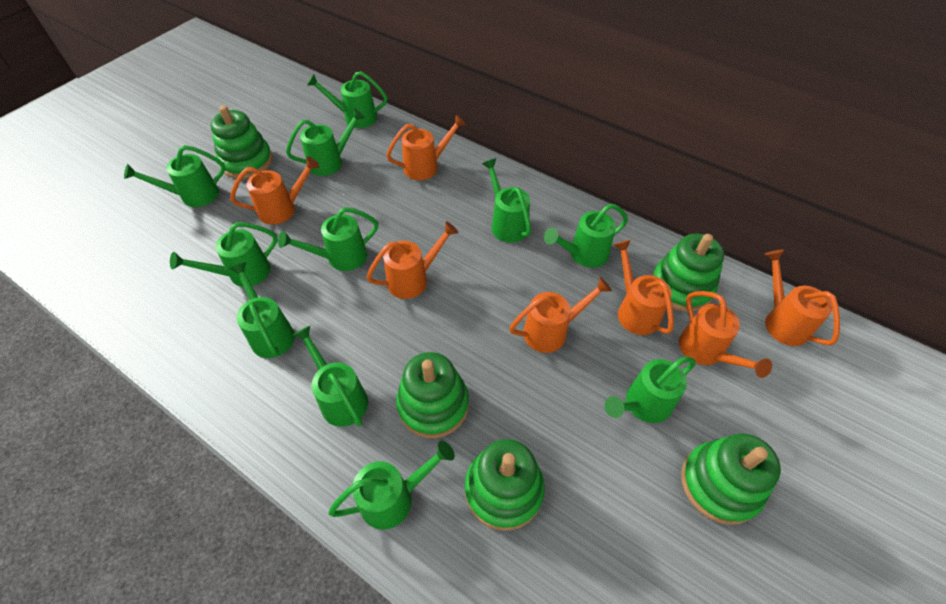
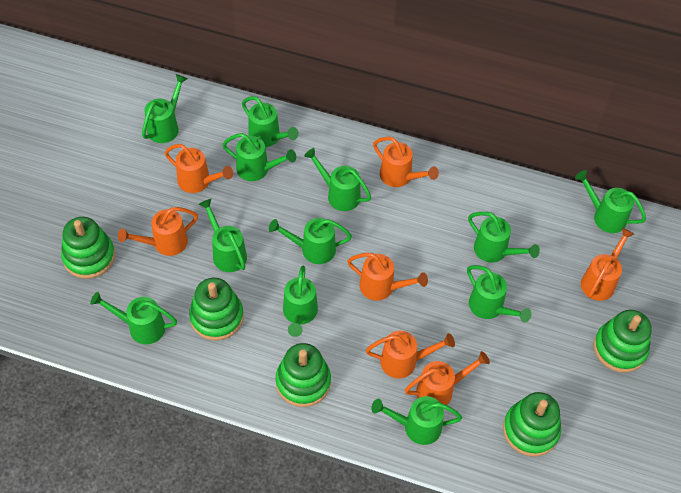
green watering can: [124,145,225,207] [170,222,278,287] [229,262,295,358] [278,207,378,271] [286,108,365,176] [293,326,368,427] [307,71,387,128] [328,441,455,530] [482,158,531,243] [544,204,628,268] [604,356,696,423] = 11 -> [90,292,177,344] [142,74,187,143] [199,199,247,272] [222,133,296,181] [242,96,299,147] [269,218,352,264] [283,265,318,337] [304,148,371,211] [371,396,462,445] [467,265,531,322] [468,212,540,263] [575,170,646,233] = 12

